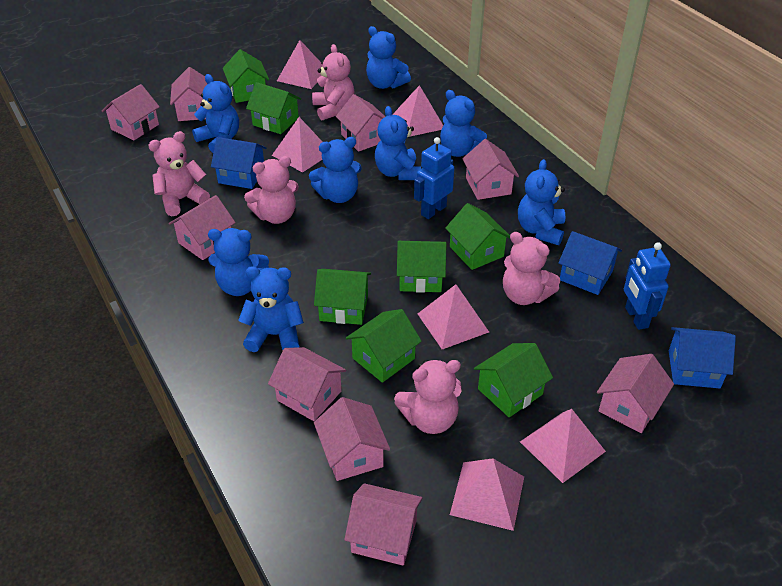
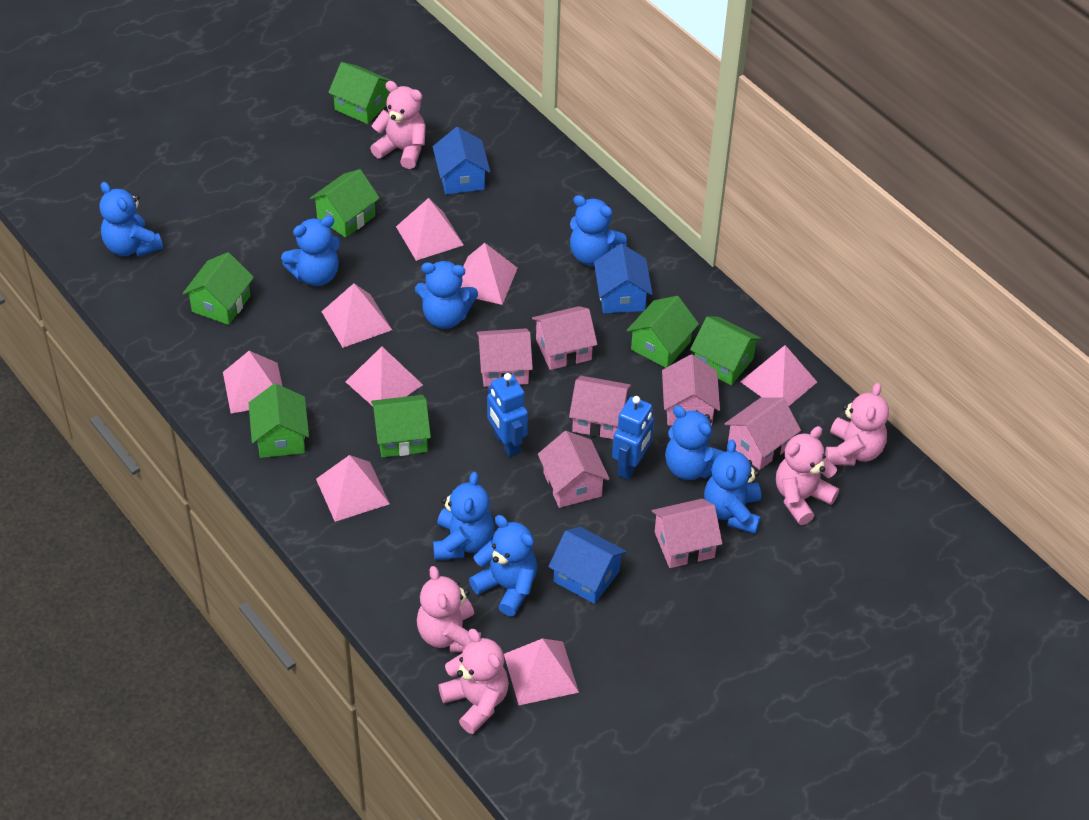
pink house: [102,84,160,140] [169,195,236,260] [170,67,207,121] [268,347,346,421] [314,397,390,481] [336,94,385,152] [344,483,422,566] [462,139,519,200] [597,354,674,433] = 9 -> [477,328,533,387] [532,306,597,370] [538,431,610,508] [569,376,631,439] [652,499,722,568] [662,354,720,426] [724,397,801,470] = 7
pink pyramid: [272,117,322,173] [277,40,322,89] [392,85,443,137] [418,284,489,349] [450,458,524,531] [520,409,606,483] = 6 -> [223,351,282,413] [316,455,390,522] [321,283,392,348] [346,346,423,406] [396,198,464,261] [461,243,518,305] [504,638,579,705] [740,345,817,406] = 8

